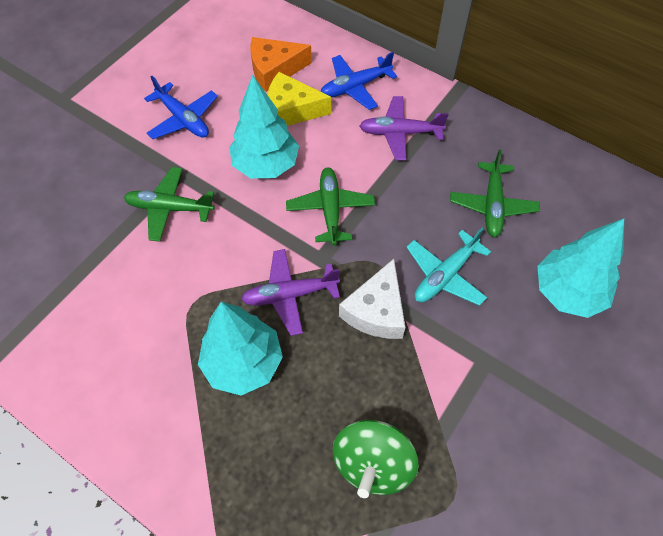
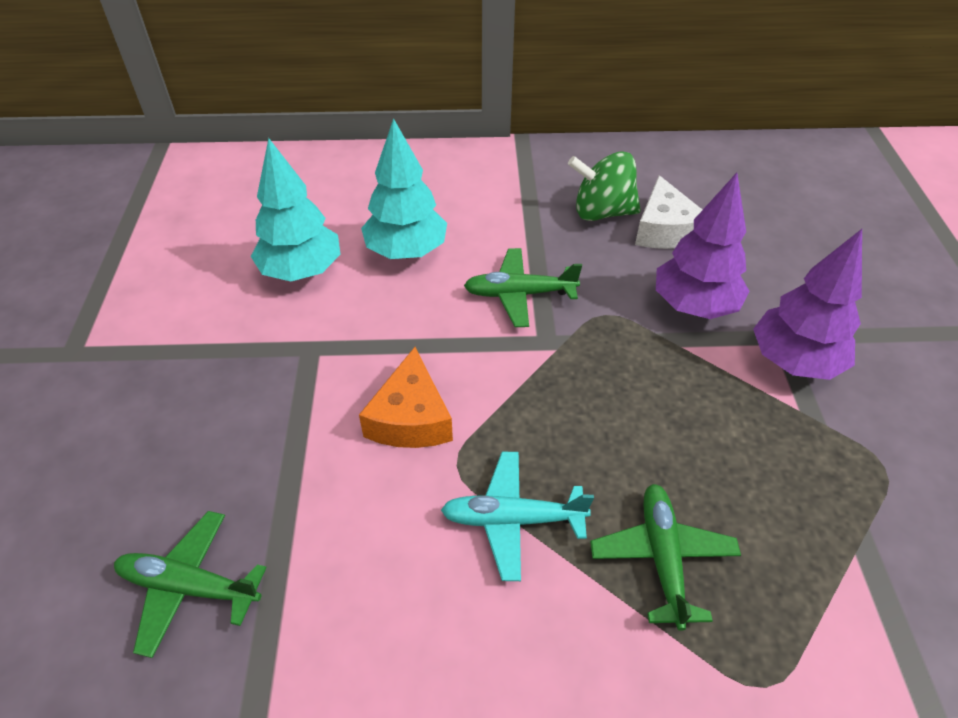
blue plane: [144,76,218,139] [321,52,397,110] = 2 -> none = 0
purple plane: [241,249,340,336] [359,96,448,161] = 2 -> none = 0
purple tree: none = 0 -> [656,173,750,319] [753,229,862,380] = 2
turquoise tree: [198,302,283,395] [229,75,299,178] [537,219,624,318] = 3 -> [251,138,341,282] [361,118,447,259] = 2
yellow cheese: [268,72,331,126] = 1 -> none = 0

